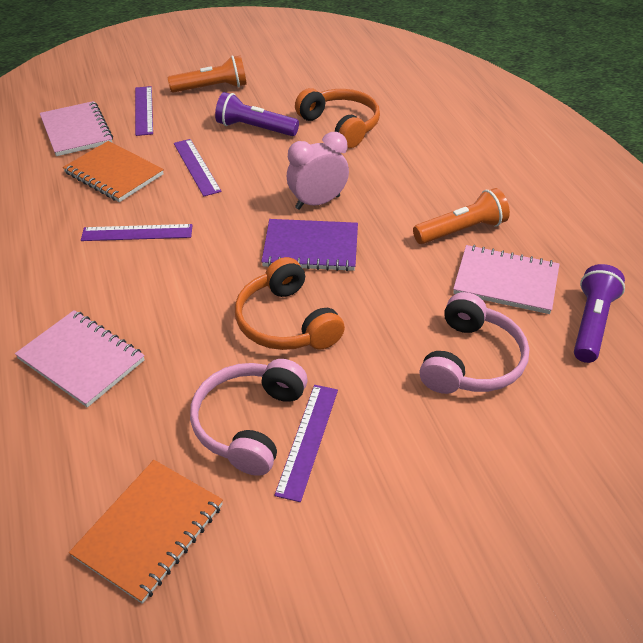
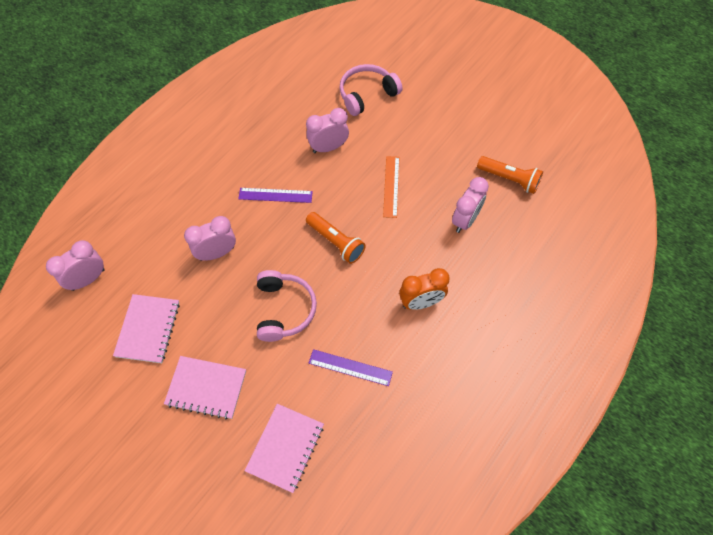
orange clock: none = 0 -> [399,268,450,310] = 1
orange headphones: [235,257,345,350] [295,88,380,148] = 2 -> none = 0
orange notebook: [63,141,164,202] [69,460,223,604] = 2 -> none = 0
orange ruler: none = 0 -> [383,156,400,218] = 1
pink clock: [287,132,349,210] = 1 -> [46,240,105,291] [184,216,236,261] [306,108,349,153] [452,177,489,233] = 4
purple flashlight: [215,92,299,136] [574,264,625,363] = 2 -> none = 0
purple notebook: [261,219,358,271] = 1 -> none = 0
purple ruler: [81,224,192,241] [135,86,153,136] [174,139,222,197] [274,385,338,502] = 4 -> [238,188,313,203] [309,349,393,386] = 2

